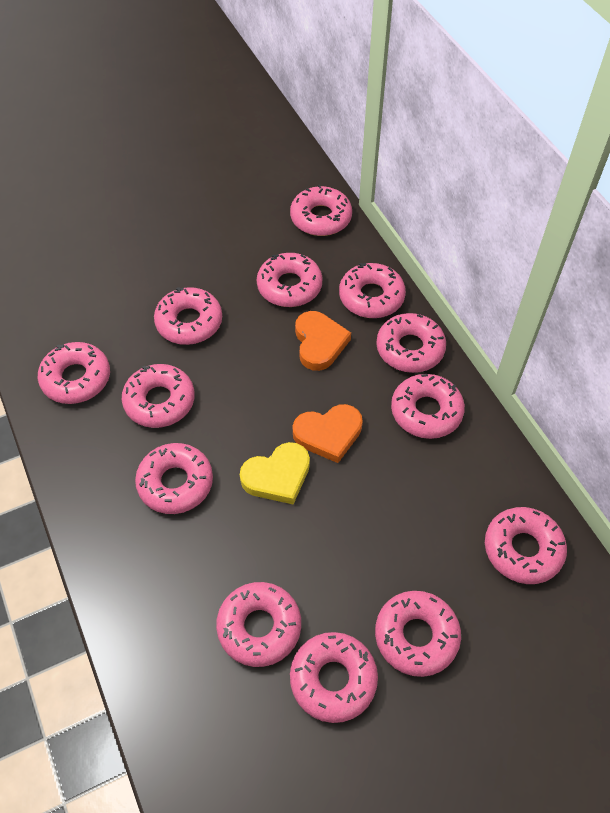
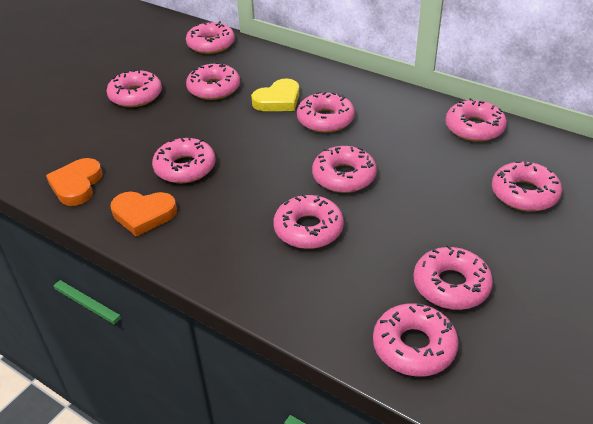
pink donut: [38,342,110,404] [122,364,195,428] [135,443,213,514] [154,287,222,345] [216,582,301,667] [257,253,322,307] [290,185,352,236] [290,632,378,723] [339,263,406,318] [375,591,461,677] [376,313,446,373] [391,374,465,439] [485,507,567,584] = 13 -> [106,69,162,107] [152,136,216,183] [186,21,235,54] [186,62,240,100] [273,194,344,249] [297,92,355,133] [312,146,377,193] [373,303,459,377] [413,245,493,310] [445,98,507,142] [492,161,562,211] = 11

